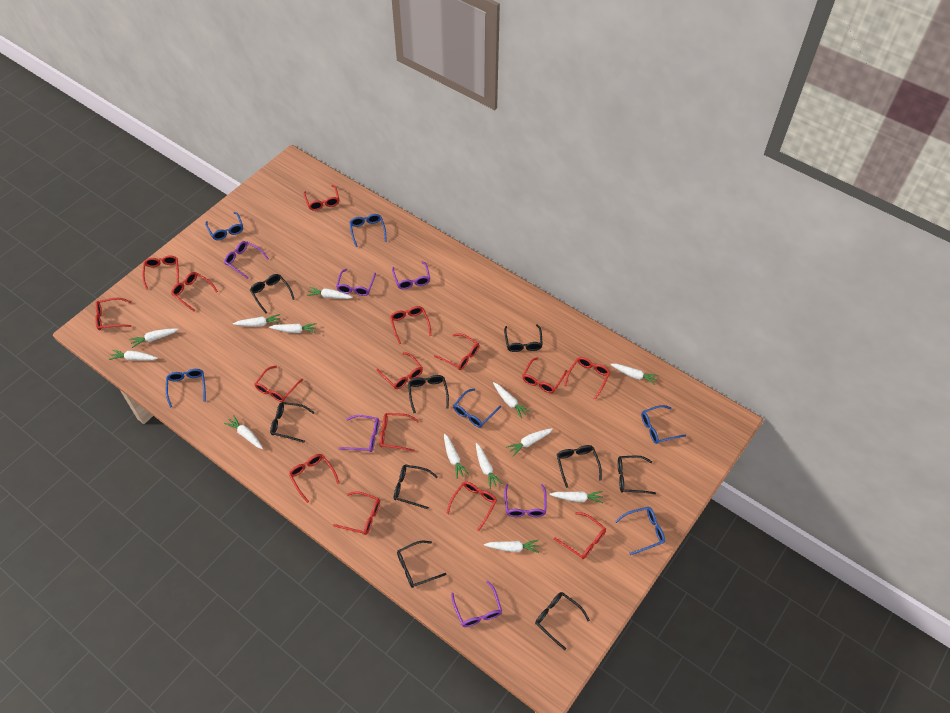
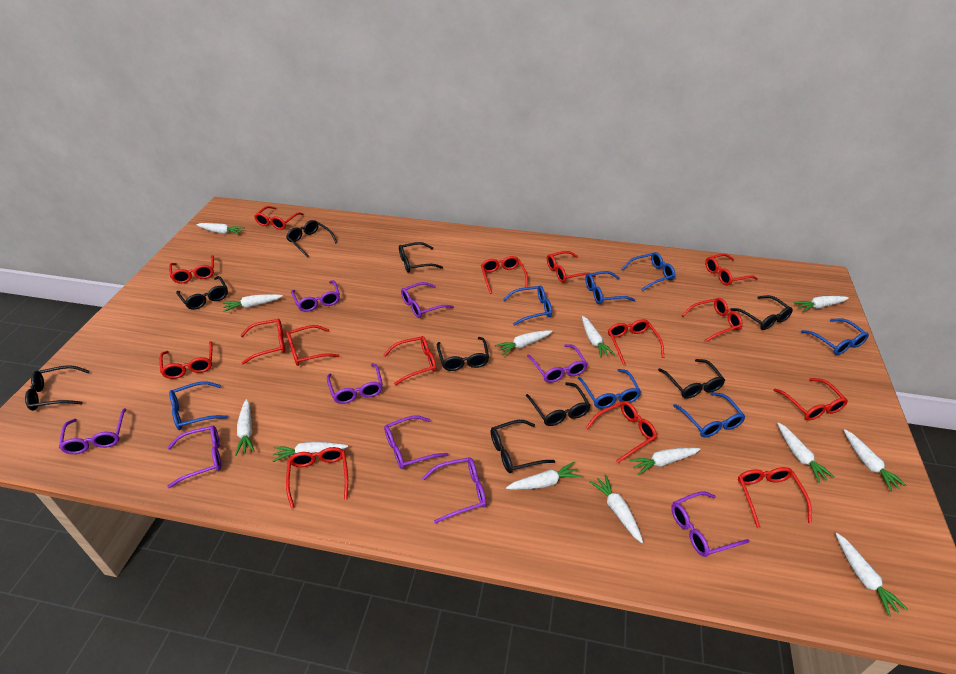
blue glasses: [166,369,206,408] [205,212,243,240] [349,214,386,247] [453,388,501,428] [615,507,665,555] [641,405,686,444] = 6 -> [169,381,228,430] [503,285,552,326] [578,369,641,409] [585,271,635,304] [622,252,675,291] [673,392,745,437] [801,318,869,355] = 7
purple glasses: [224,241,269,279] [336,269,376,296] [338,415,379,452] [392,261,430,289] [451,581,502,627] [504,484,547,517] = 6 -> [59,408,126,454] [167,426,221,488] [291,280,340,312] [327,363,383,404] [384,416,448,469] [401,282,454,318] [422,457,486,524] [527,344,587,383] [671,492,750,557] = 9

